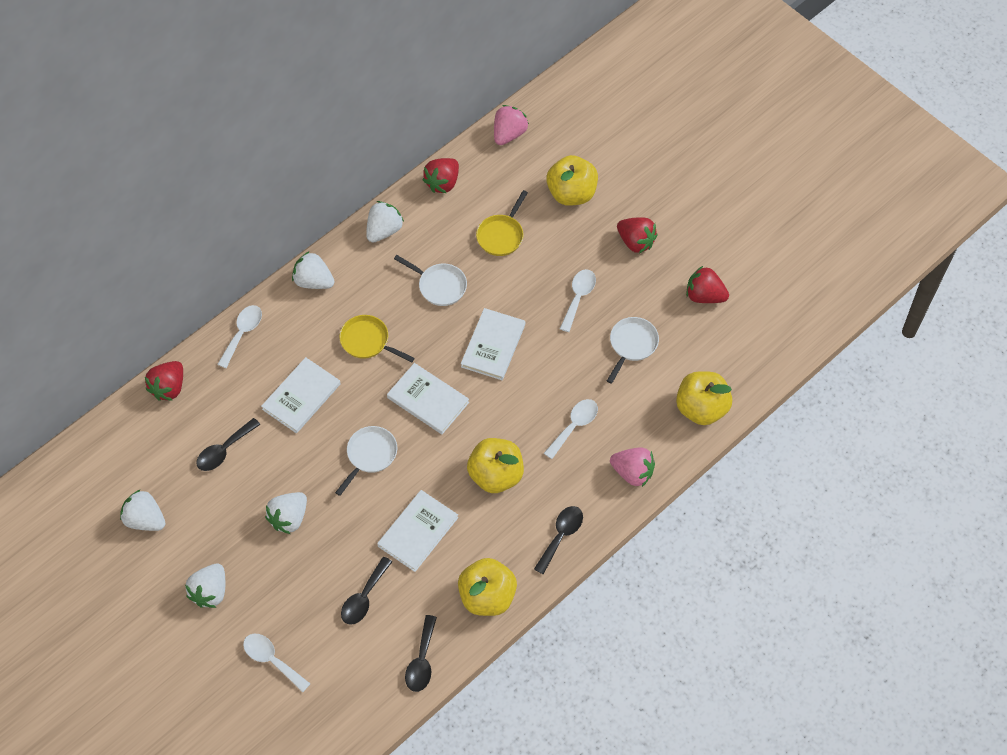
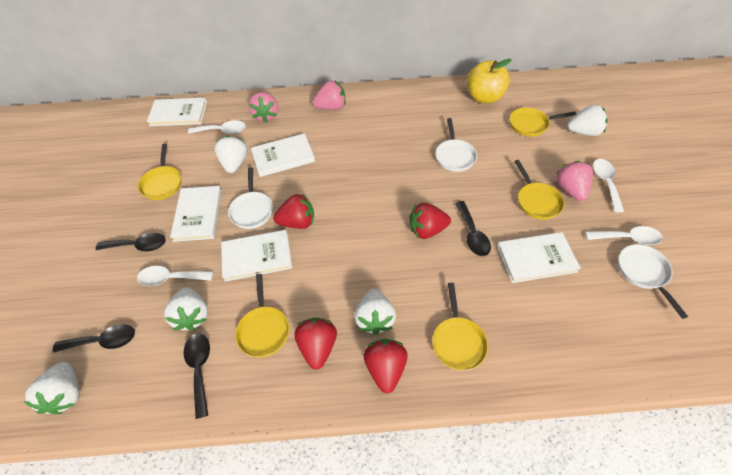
pink strawberry: [494,105,529,145] [610,448,655,487] = 2 -> [248,92,278,123] [313,80,346,110] [555,161,593,201] = 3
white book: [261,357,341,433] [377,490,458,572] [387,363,469,434] [461,308,525,380] = 4 -> [147,98,207,126] [170,186,222,242] [221,230,292,282] [251,133,315,177] [497,232,581,283] = 5
yellow apple: [458,558,517,616] [467,438,524,493] [546,155,598,206] [676,371,732,425] = 4 -> [467,59,512,103] = 1
yellow pan: [339,315,415,363] [476,190,528,256] = 2 -> [138,144,181,200] [235,274,289,358] [432,283,488,371] [510,107,576,137] [514,160,565,220] = 5

